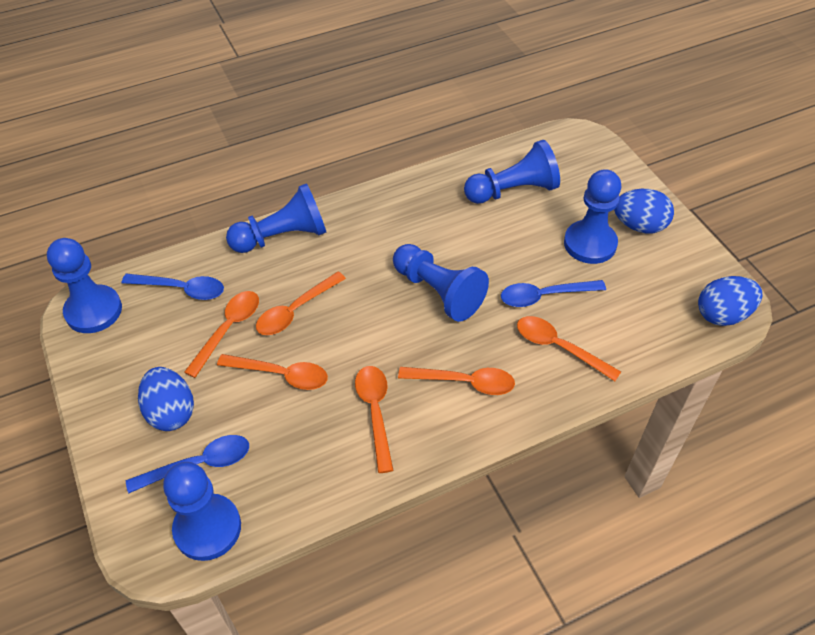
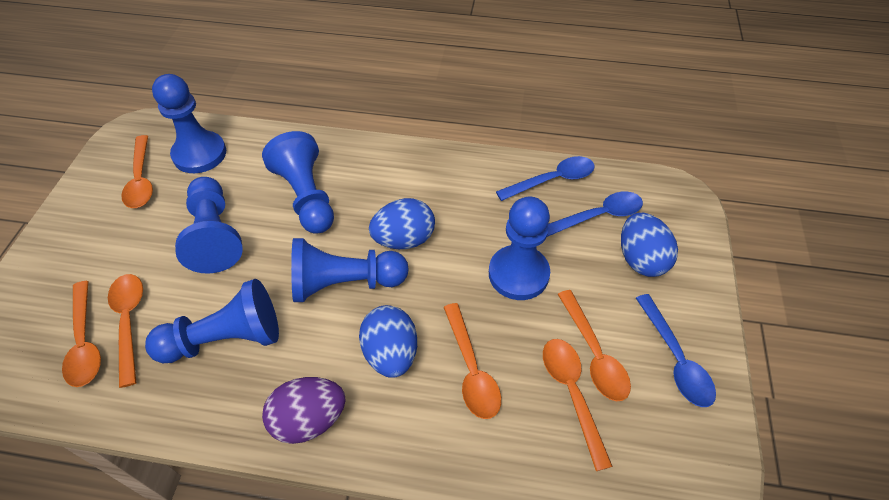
purple egg: none = 0 -> [262,377,346,444] = 1

